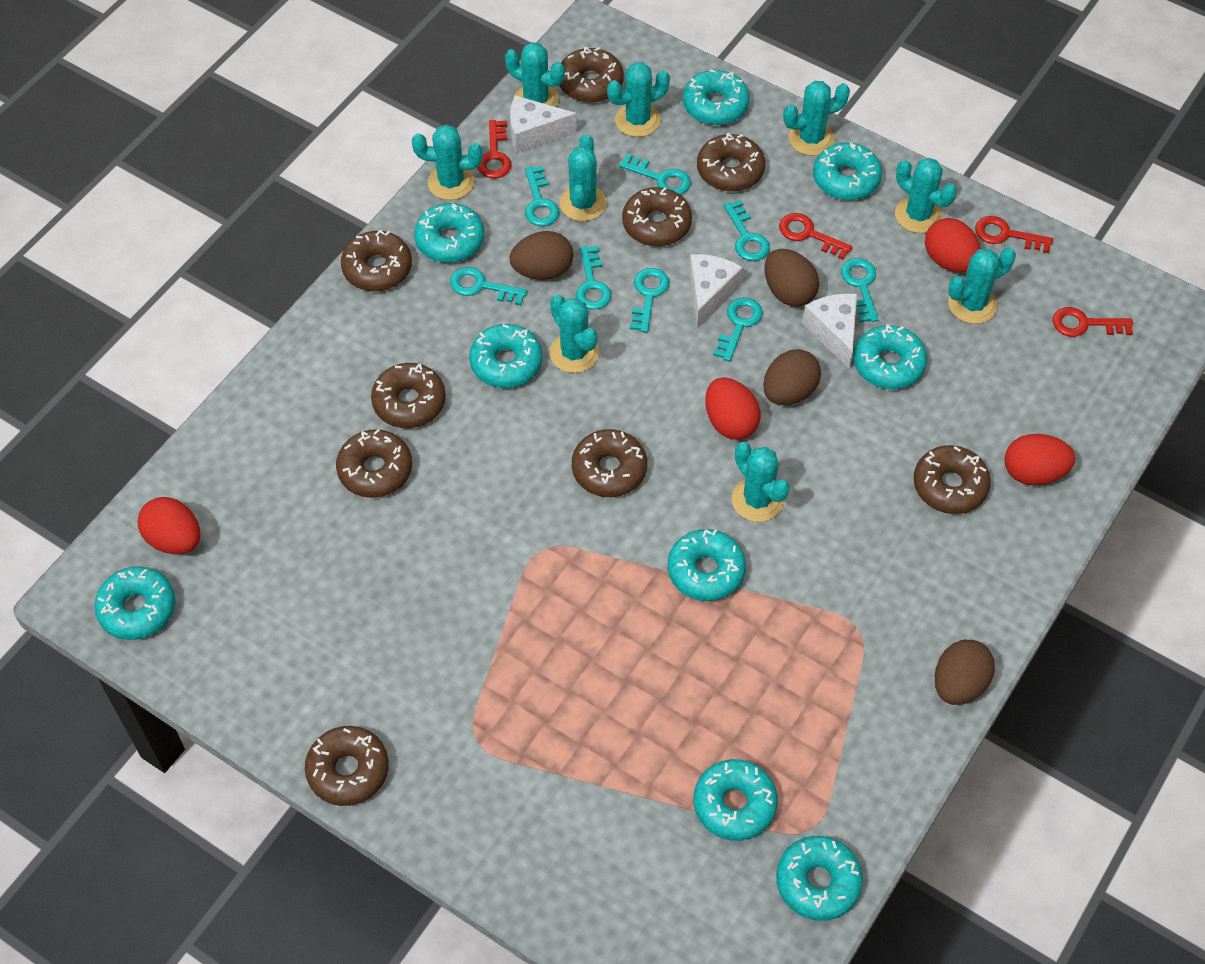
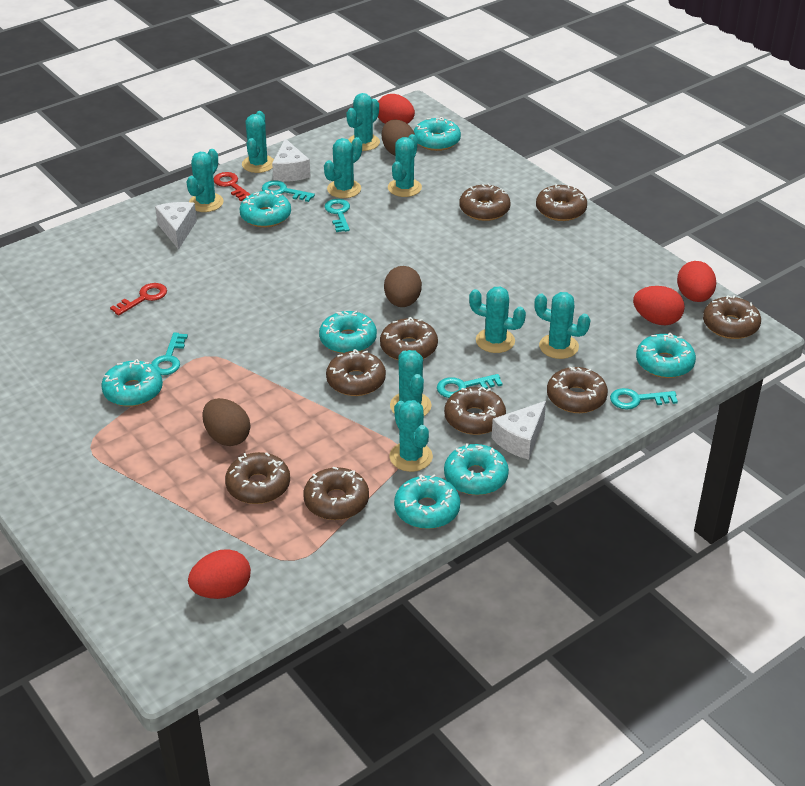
brown egg: [510,231,573,280] [763,349,821,405] [764,249,819,306] [934,640,995,705] = 4 -> [202,398,250,446] [382,120,415,156] [384,266,422,307] = 3
red key: [478,120,511,179] [779,213,852,260] [975,216,1053,253] [1053,307,1133,337] = 4 -> [110,283,167,316] [214,172,251,201] = 2
turquoise donut: [94,566,175,640] [414,203,484,263] [469,324,542,388] [668,529,746,601] [683,69,750,125] [694,759,778,841] [776,836,863,921] [813,143,882,200] [853,324,927,389] = 9 -> [101,359,163,407] [239,190,291,228] [319,311,377,354] [394,475,460,529] [414,117,461,151] [444,443,509,495] [636,333,696,378] = 7
turquoise key: [450,267,527,305] [525,166,560,226] [576,246,611,310] [619,153,691,195] [630,268,669,332] [713,297,763,362] [723,200,770,261] [841,258,879,322] = 8 -> [151,332,188,375] [262,181,315,202] [325,199,350,232] [437,374,503,398] [610,388,678,410] = 5

